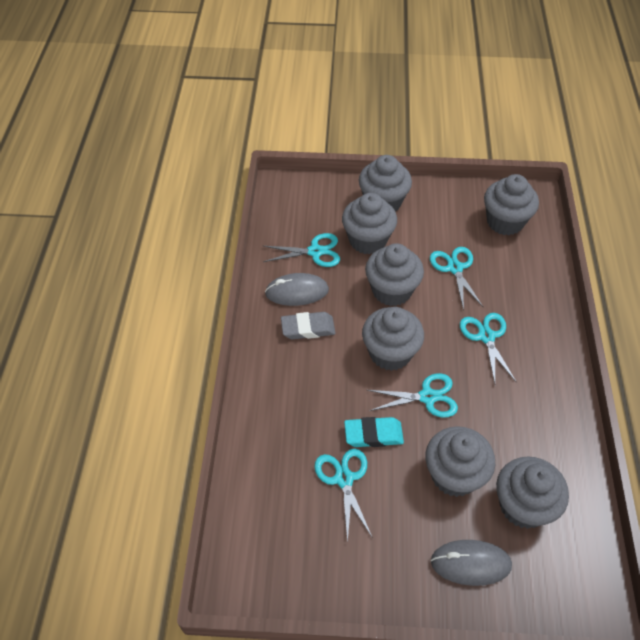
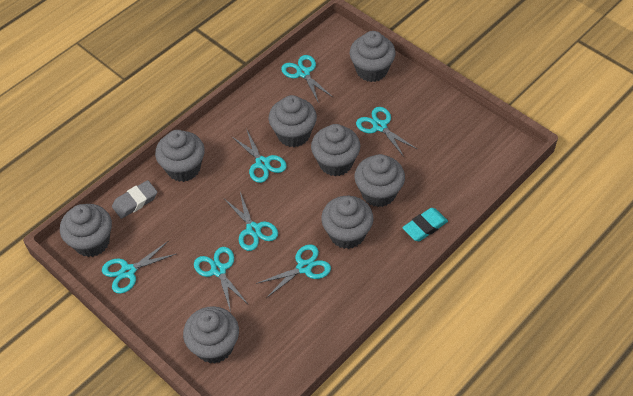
grey cupcake: [342,193,397,254] [359,155,412,212] [362,307,424,371] [365,243,424,306] [425,426,495,497] [484,174,539,235] [496,456,569,529] = 7 -> [60,204,112,257] [155,130,205,182] [183,306,239,364] [268,95,317,147] [311,124,360,176] [321,196,373,249] [349,31,396,82] [354,154,405,207] = 8
grey mouse: [265,273,329,306] [431,540,512,586] = 2 -> none = 0
turquoise scissors: [263,233,340,267] [314,449,372,543] [367,373,458,418] [430,247,484,310] [460,313,517,383] = 5 -> [102,241,176,294] [194,247,249,312] [224,192,278,251] [231,130,287,183] [256,245,331,298] [281,55,333,103] [356,107,417,157] = 7

